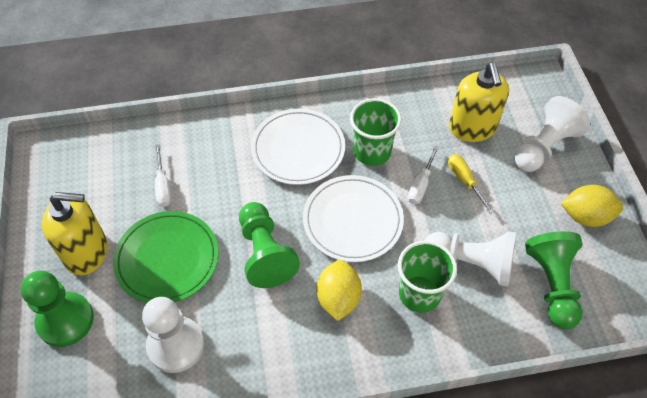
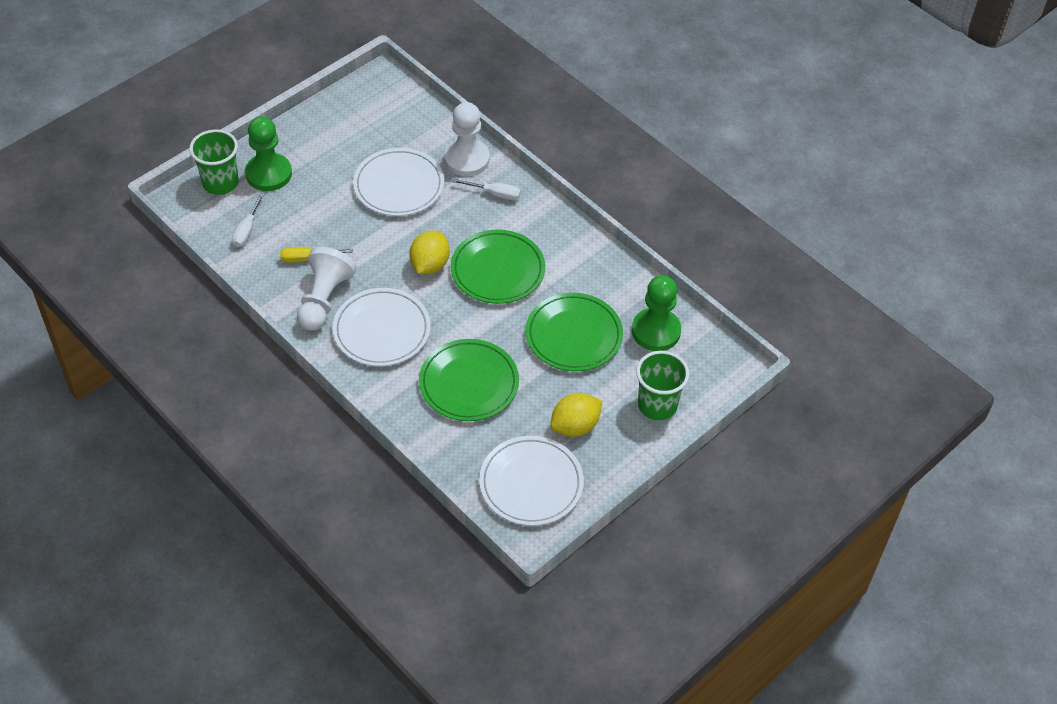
green pawn: [21,271,94,347] [239,202,300,288] [525,231,583,329] = 3 -> [245,116,292,191] [632,275,681,351] = 2
green plate: [113,211,218,303] = 1 -> [419,339,519,421] [451,230,545,304] [525,293,623,371] = 3
white pawn: [142,297,204,373] [424,231,516,287] [514,96,590,172] = 3 -> [297,247,357,331] [444,102,490,176] = 2
white plate: [251,109,345,185] [303,175,404,262] = 2 -> [333,288,431,366] [353,148,444,216] [479,436,584,526] = 3
yellow soap dispenser: [42,192,108,275] [449,63,509,142] = 2 -> none = 0

